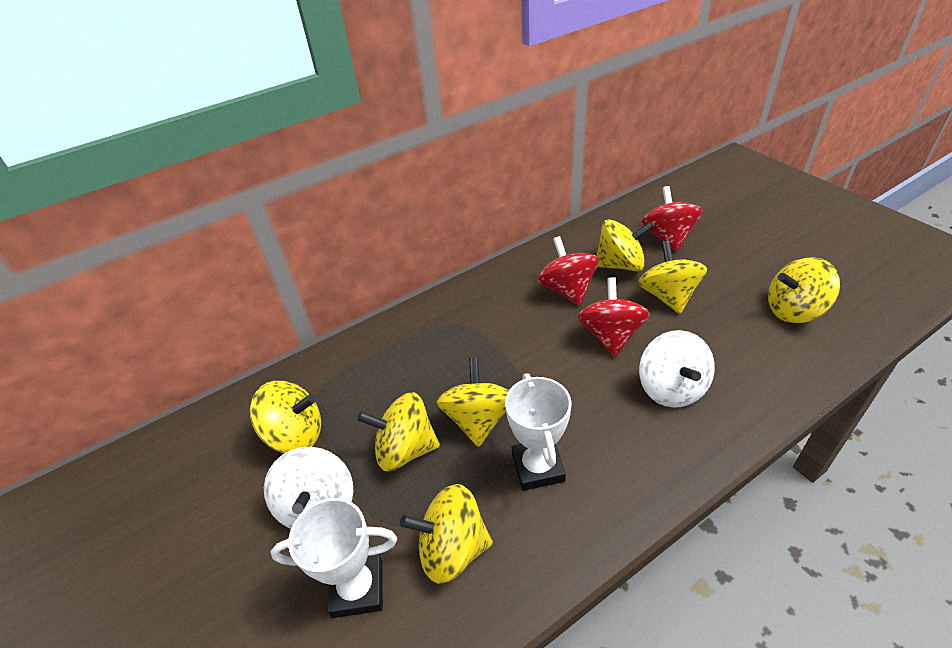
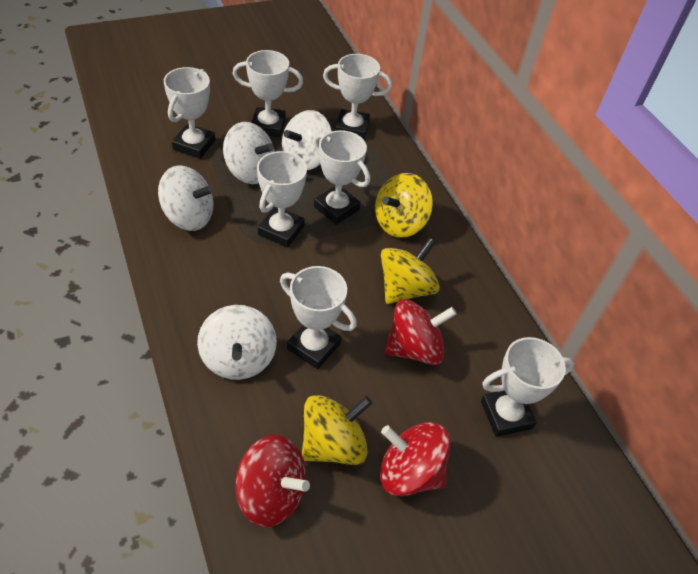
white spinning top: [264,447,354,529] [639,330,715,408] = 2 -> [158,165,214,231] [197,305,277,380] [223,122,274,184] [282,110,332,170] = 4
white trophy: [270,498,397,618] [505,373,572,491] = 2 -> [164,67,215,159] [232,50,303,137] [257,151,307,247] [280,266,357,369] [314,130,370,225] [323,54,392,140] [481,337,575,437] = 7
yellow spinning top: [250,381,321,453] [357,392,440,471] [400,484,493,583] [437,357,509,447] [596,219,654,271] [638,240,707,314] [768,257,840,323] = 7 -> [302,395,372,465] [375,173,433,238] [381,238,440,304] = 3

